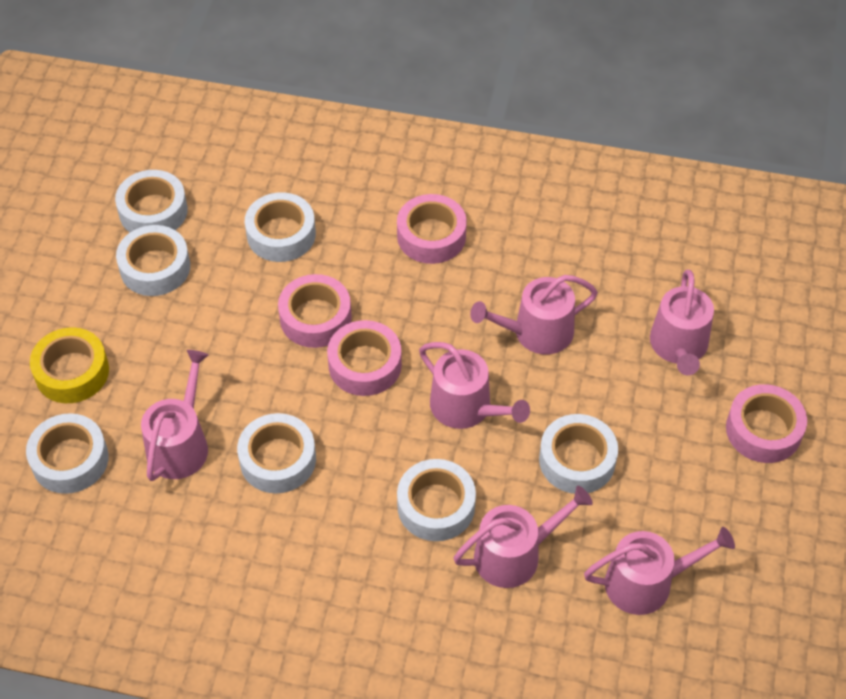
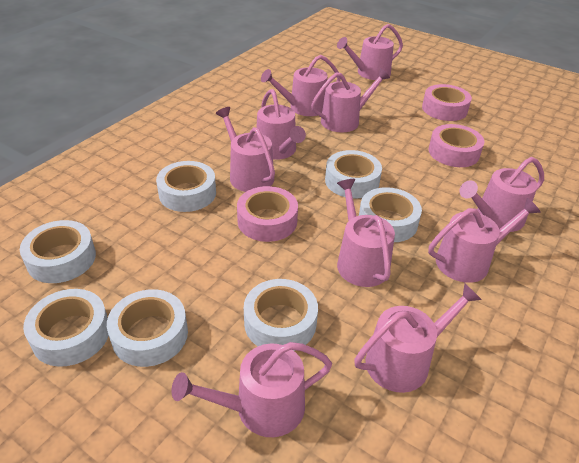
pink tape: [278,274,352,348] [327,320,402,396] [397,194,467,264] [726,384,807,463] = 4 -> [237,186,298,242] [422,84,472,121] [428,124,484,167] = 3
pink watering can: [141,350,209,481] [419,342,530,429] [453,486,593,588] [470,275,598,354] [584,527,735,615] [650,270,714,375] = 6 -> [171,342,332,437] [216,107,275,192] [256,89,306,160] [261,55,340,116] [311,68,390,132] [337,24,403,80] [337,179,395,287] [354,283,482,393] [428,198,541,283] [459,157,544,232] = 10
yellow tape: [30,327,109,403] = 1 -> none = 0

